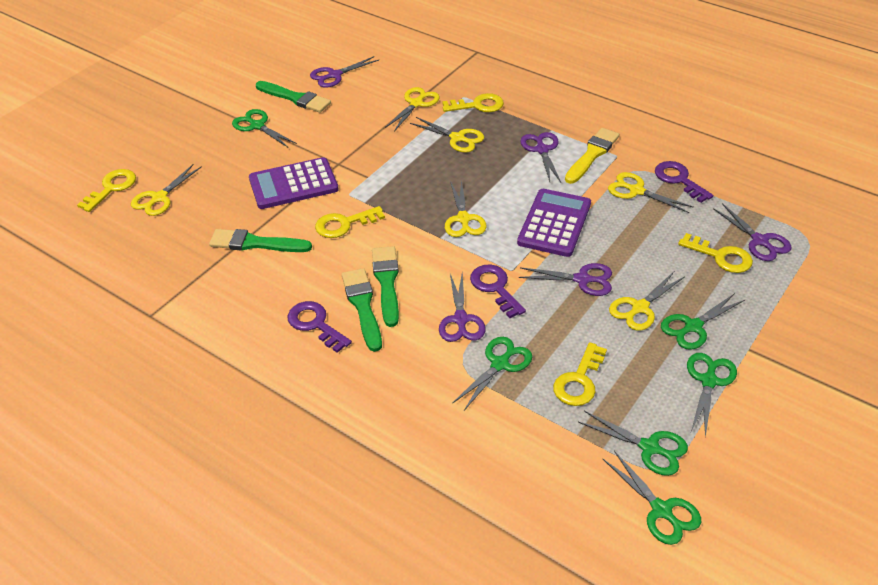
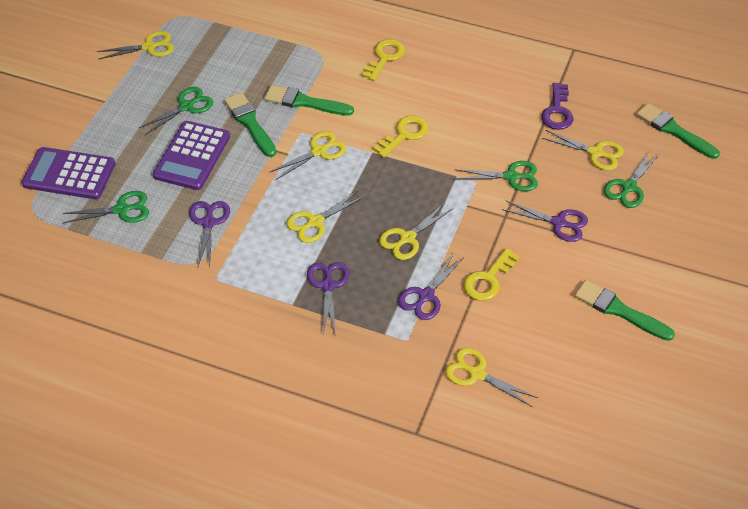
green scissors: [232,109,297,147] [452,337,532,411] [578,411,688,476] [603,451,701,545] [661,293,745,350] [687,353,737,437] = 6 -> [62,191,149,223] [139,87,213,135] [455,161,538,191] [604,150,660,208] = 4
purple key: [287,301,352,353] [470,264,526,318] [655,161,713,203] = 3 -> [541,83,573,130] = 1
purple scissors: [310,56,379,88] [439,273,485,342] [519,263,612,296] [521,132,561,182] [713,203,791,261] = 5 -> [189,201,230,268] [307,262,349,333] [398,253,464,320] [501,200,588,242] = 4
yellow brush: [565,128,620,184] = 1 -> none = 0
yellow key: [77,169,136,212] [315,206,385,238] [442,93,504,112] [553,342,607,406] [678,233,753,273] = 5 -> [362,39,405,81] [373,116,429,157] [463,248,520,301] = 3

